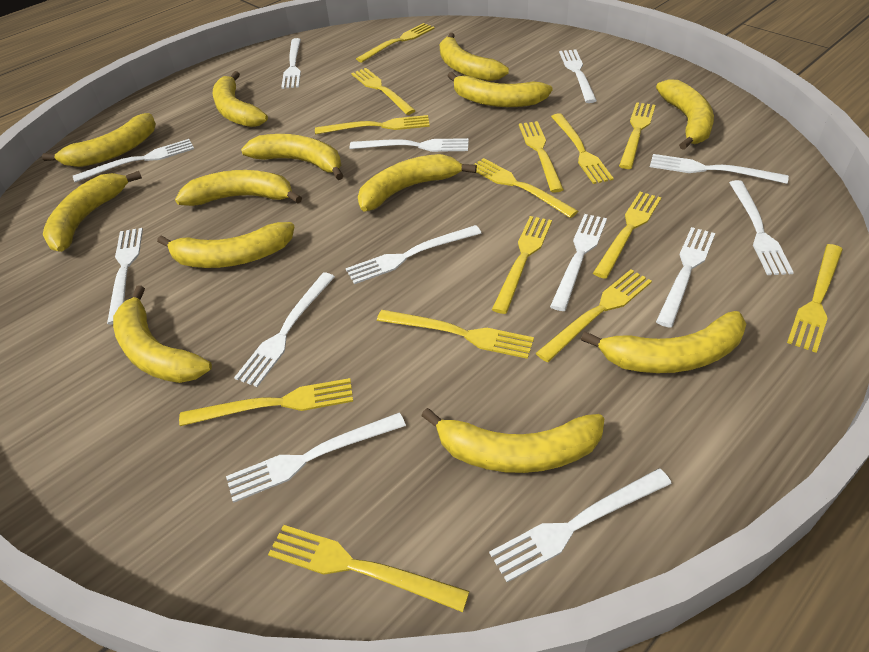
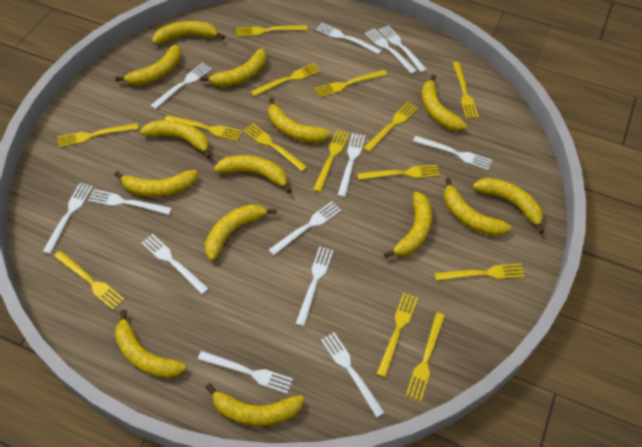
yellow banana: [42,113,156,167] [43,171,142,252] [113,285,212,383] [157,222,295,268] [175,170,302,206] [213,71,268,127] [241,134,343,180] [358,154,477,211] [421,408,604,473] [440,33,509,81] [448,72,553,107] [581,311,746,373] [656,79,714,150] = 13 -> [114,170,198,197] [115,44,181,85] [115,309,187,379] [140,120,211,159] [152,21,225,44] [200,49,266,87] [205,204,276,261] [205,383,304,426] [214,155,292,193] [268,97,331,143] [384,192,432,258] [422,74,467,131] [444,177,512,236] [473,178,544,234] = 14

